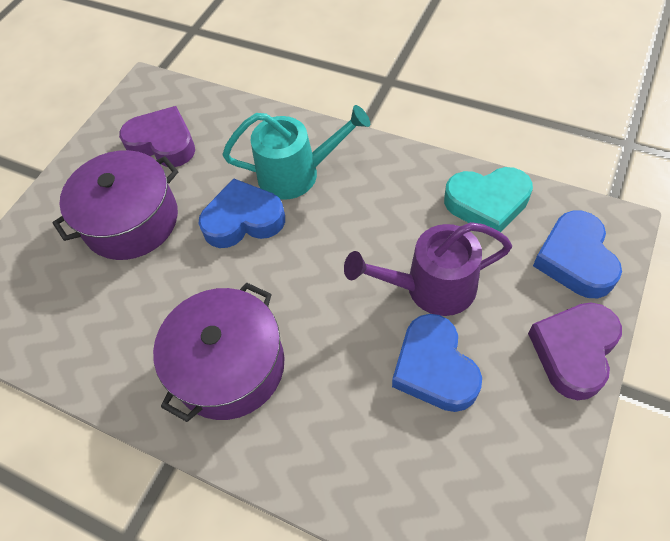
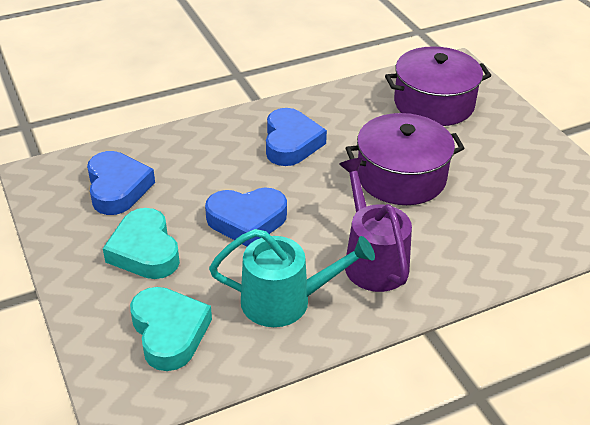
purple heart: [119,106,195,167] [528,303,622,400] = 2 -> none = 0
turquoise heart: [444,167,533,232] = 1 -> [103,208,180,279] [130,287,212,371] = 2

